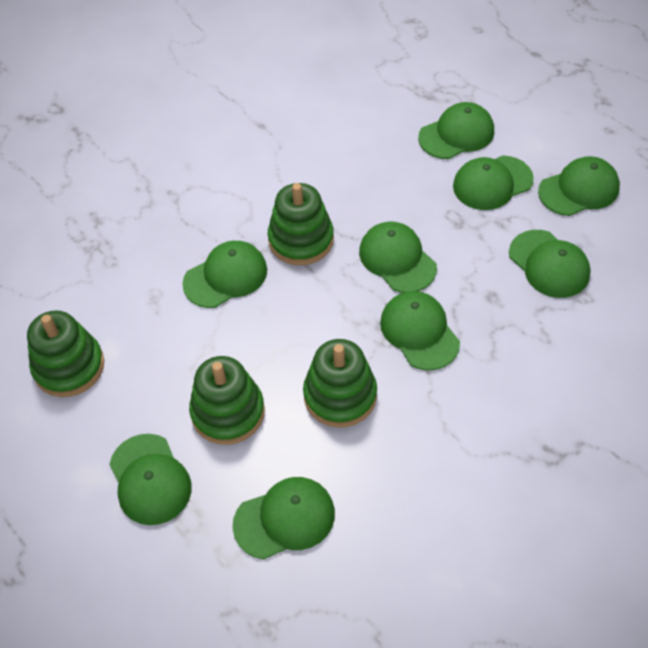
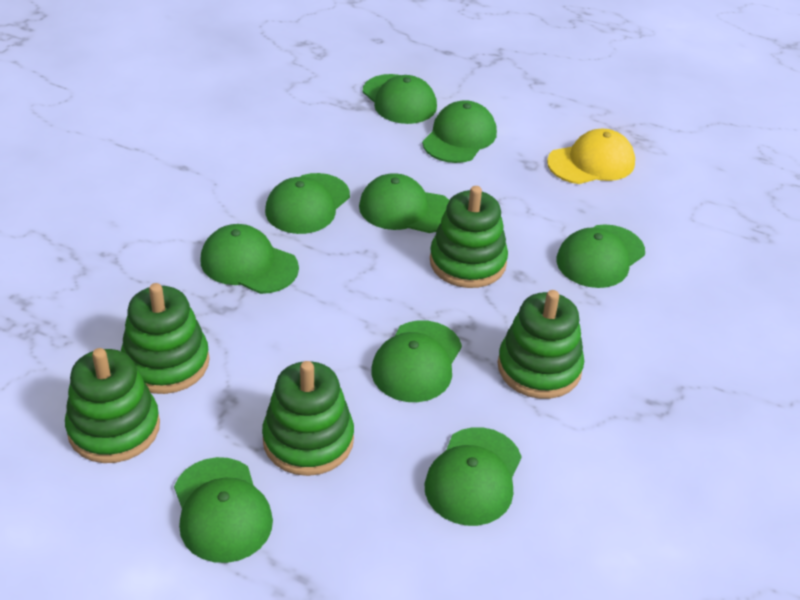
green stacking toy: [27,311,104,397] [189,356,265,445] [268,183,334,265] [303,339,377,427] = 4 -> [65,348,160,463] [121,283,210,394] [262,361,354,476] [430,186,508,288] [498,290,584,399] = 5
yellow cap: none = 0 -> [547,129,635,184] = 1

